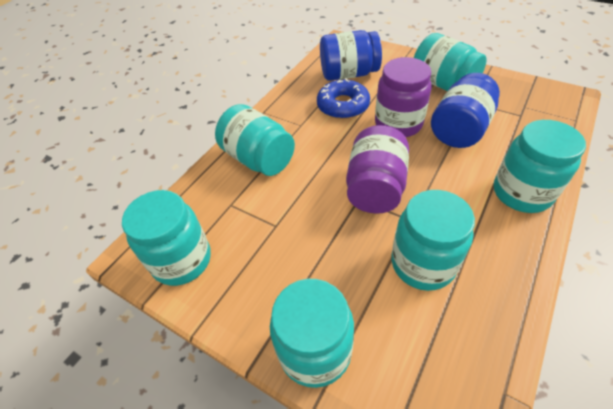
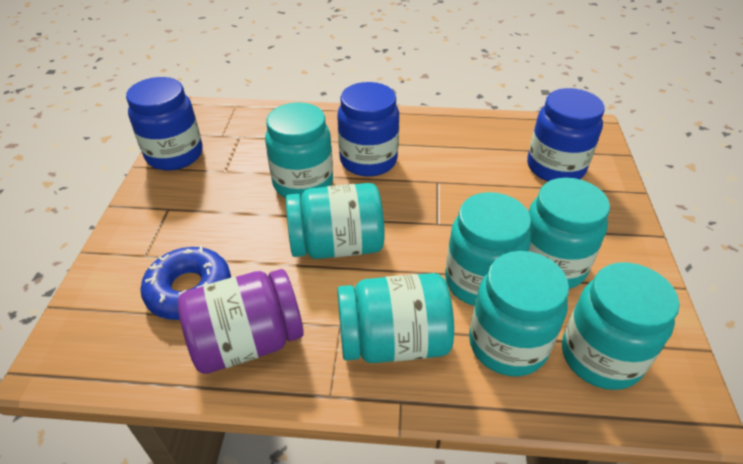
blue jar: [320,30,382,81] [431,73,500,148] = 2 -> [126,77,203,171] [337,82,399,177] [527,88,605,182] = 3
purple jar: [346,125,409,214] [375,57,431,137] = 2 -> [178,269,304,374] = 1
turquoise jar: [122,190,211,286] [215,104,295,176] [270,279,354,388] [391,190,475,291] [414,33,487,91] [494,120,586,213] = 6 -> [265,102,333,198] [286,183,384,259] [337,273,454,363] [445,192,531,306] [469,251,569,376] [528,178,610,289] [562,262,679,390] = 7

